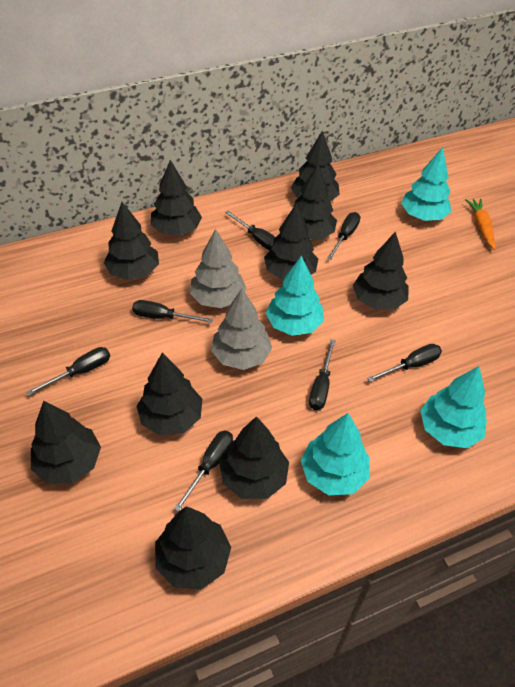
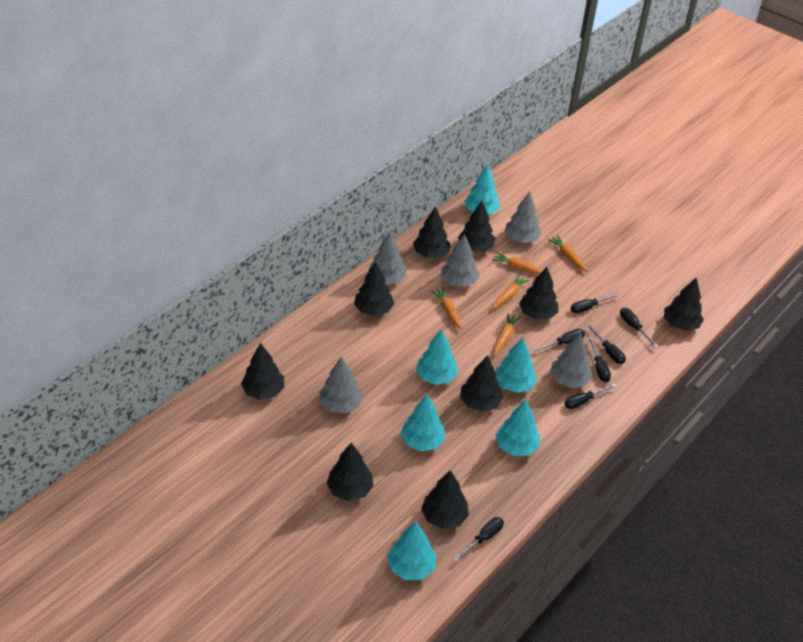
black tree: [31,401,101,484] [104,202,159,280] [137,353,202,436] [151,160,202,236] [155,506,231,589] [219,416,289,499] [264,203,318,280] [286,165,337,239] [291,131,340,202] [353,231,409,310] = 10 -> [241,343,284,400] [326,443,373,501] [354,262,394,316] [413,206,451,258] [421,470,469,529] [458,201,495,252] [460,355,503,412] [519,267,558,319] [664,277,704,331] = 9
grey tree: [190,229,246,308] [211,289,272,370] = 2 -> [320,357,363,413] [368,232,407,284] [441,234,480,287] [505,192,542,243] [550,333,592,388] = 5
orange carrot: [465,199,496,250] = 1 -> [431,287,462,329] [492,252,543,274] [492,274,530,309] [494,313,521,356] [548,235,588,271] = 5
turquoise tree: [266,256,324,336] [301,413,369,495] [401,147,452,221] [420,366,487,448] = 4 -> [387,521,436,580] [400,394,445,451] [416,329,458,385] [464,164,500,215] [495,337,537,393] [496,400,540,456] = 6

